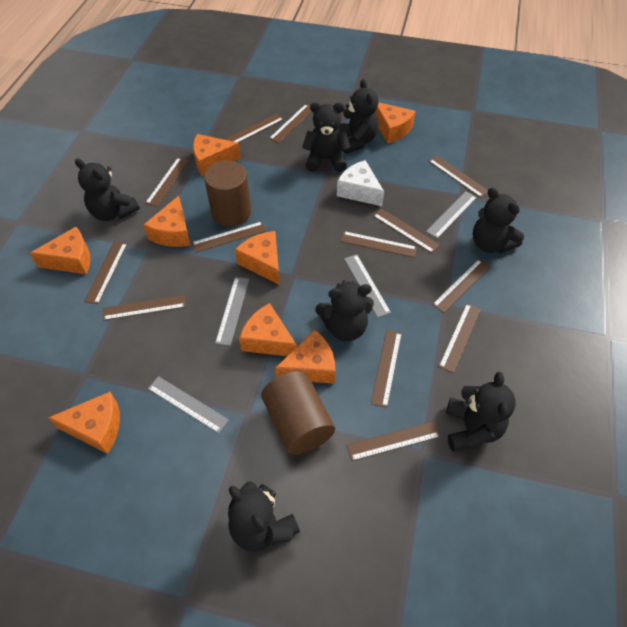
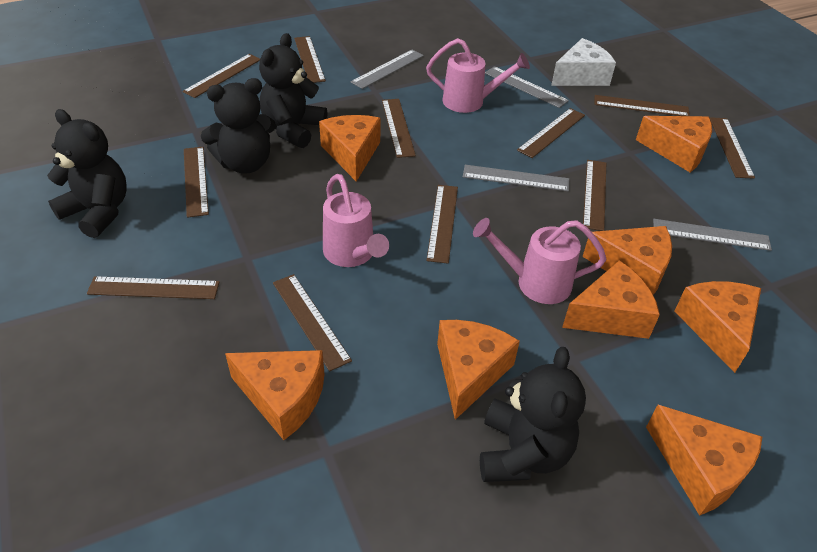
black teddy bear: [75,158,140,221] [228,481,300,552] [302,102,351,172] [315,280,374,341] [338,79,379,154] [446,372,516,452] [473,188,524,253] = 7 -> [47,109,127,238] [201,78,276,174] [259,33,327,148] [480,347,586,482] = 4
brown cylinder: [204,160,251,227] [261,371,335,455] = 2 -> none = 0
brown ruler: [84,241,128,304] [103,295,186,321] [145,157,189,207] [191,221,267,253] [224,113,284,143] [269,104,312,143] [340,231,417,258] [347,421,441,461] [371,330,402,408] [373,208,440,253] [429,156,488,198] [432,259,491,313] [439,303,481,373] = 13 -> [87,276,219,299] [182,54,260,98] [184,147,209,218] [273,274,352,372] [294,36,326,83] [382,99,416,158] [426,185,458,264] [517,108,585,158] [583,160,606,231] [595,95,690,116] [710,117,755,179] = 11
pink watering can: none = 0 -> [323,174,389,267] [426,38,530,113] [473,218,607,304] = 3

